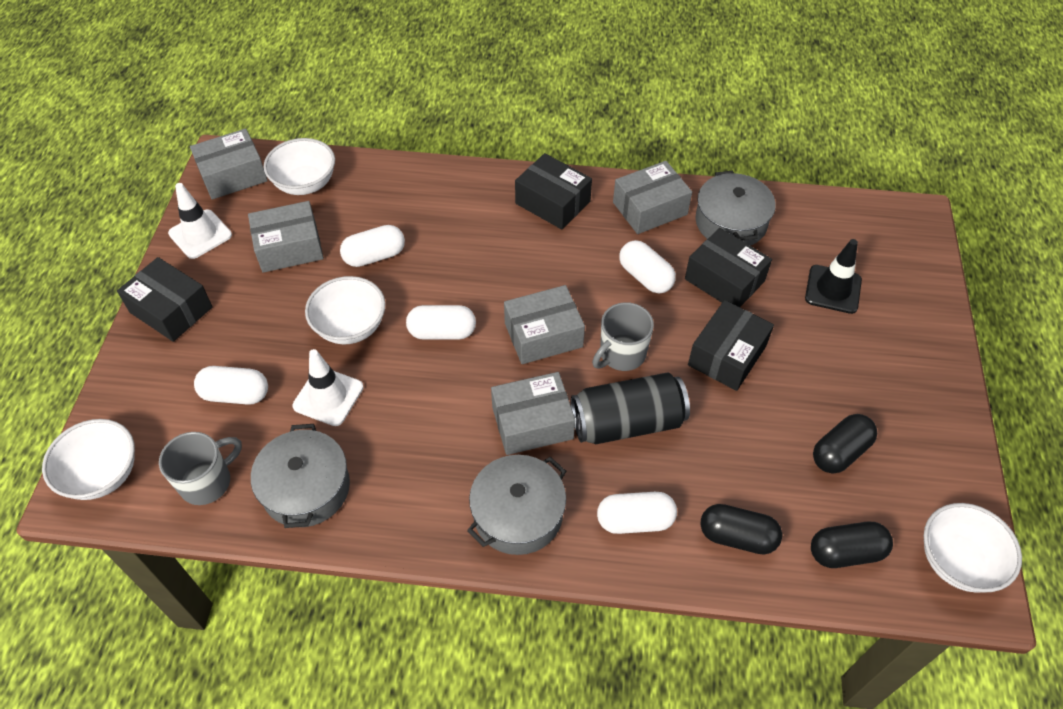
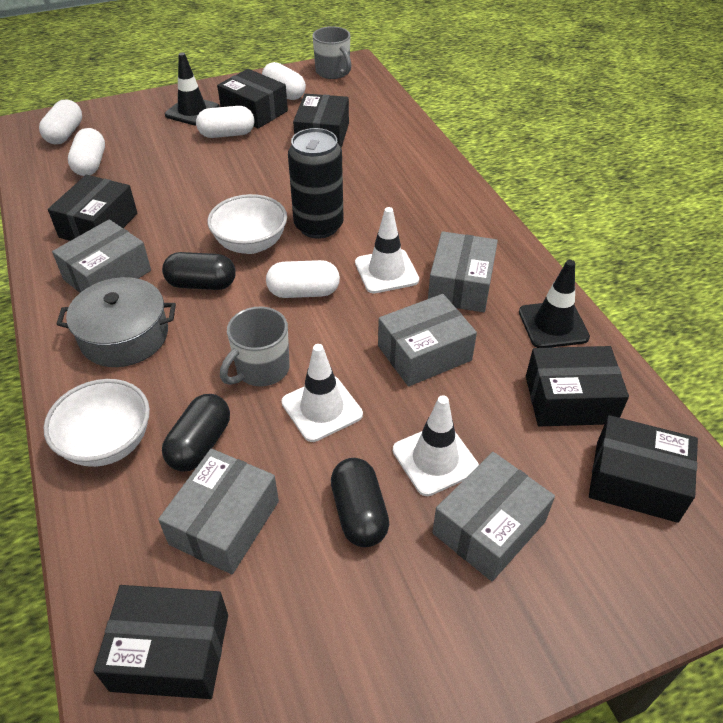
black box: [117,257,213,342] [515,153,592,229] [685,228,772,307] [688,300,774,391] = 4 -> [48,175,137,241] [94,585,228,699] [217,69,288,129] [293,94,349,148] [526,346,629,426] [589,415,698,523] = 6
black traffic cone: [805,239,862,314] = 1 -> [165,52,219,126] [519,260,590,348] = 2
grey pot: [251,424,350,528] [467,455,566,555] [695,171,776,246] = 3 -> [56,277,176,367] = 1
white bowl: [42,419,135,500] [264,138,335,195] [305,276,385,344] [924,503,1022,593] = 4 -> [44,379,150,467] [208,194,287,254] = 2
white traffic cone: [168,183,232,259] [292,349,364,426] = 2 -> [282,344,363,442] [355,207,419,293] [393,395,479,496] = 3

